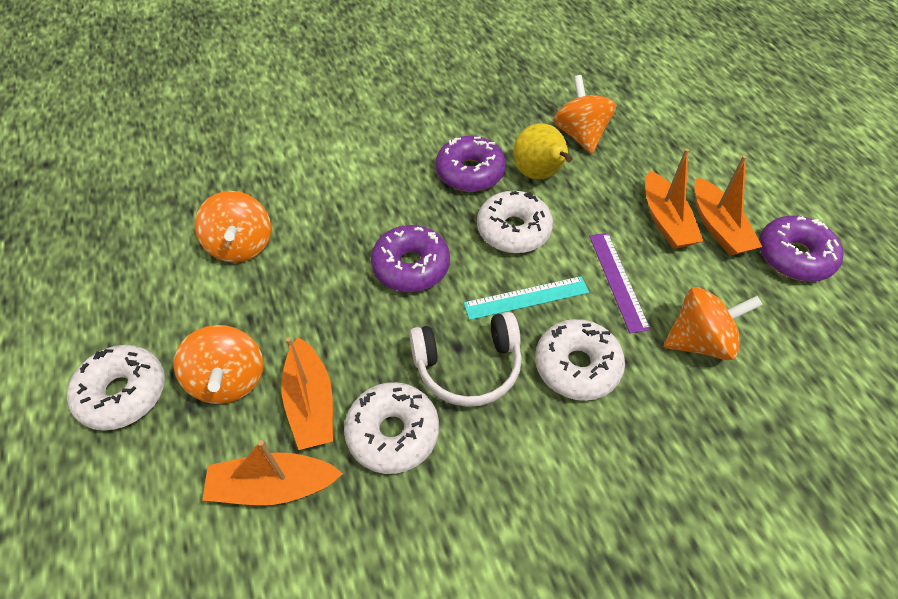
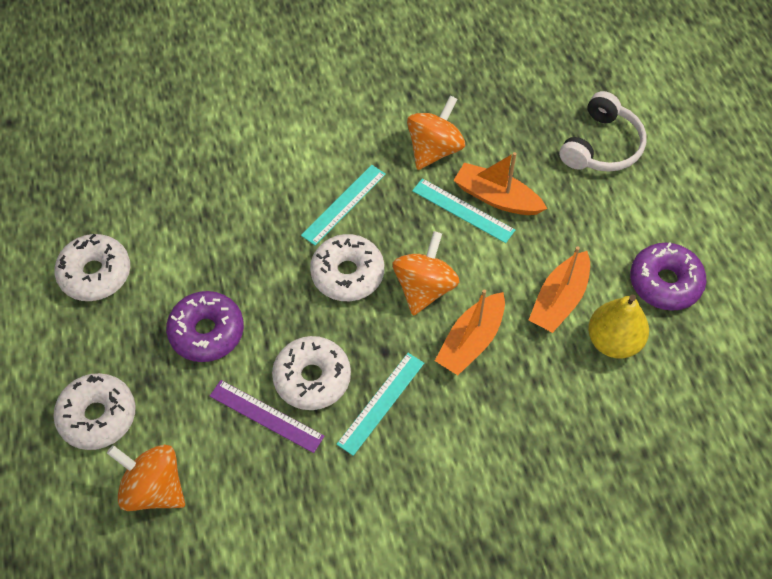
orange boat: [202,440,343,505] [281,337,333,450] [645,149,703,249] [694,155,762,256] = 4 -> [435,289,505,375] [453,152,547,215] [529,246,590,333] = 3
orange spinning top: [174,325,263,404] [195,191,271,263] [553,75,616,154] [664,287,763,360] = 4 -> [107,444,185,511] [393,231,459,316] [407,95,465,170] = 3
purple donut: [371,225,450,292] [435,136,506,192] [759,216,844,281] = 3 -> [166,291,244,362] [630,243,706,311] = 2
turquoise ruler: [464,276,589,320] = 1 -> [301,165,386,245] [337,353,424,456] [412,178,515,243] = 3

